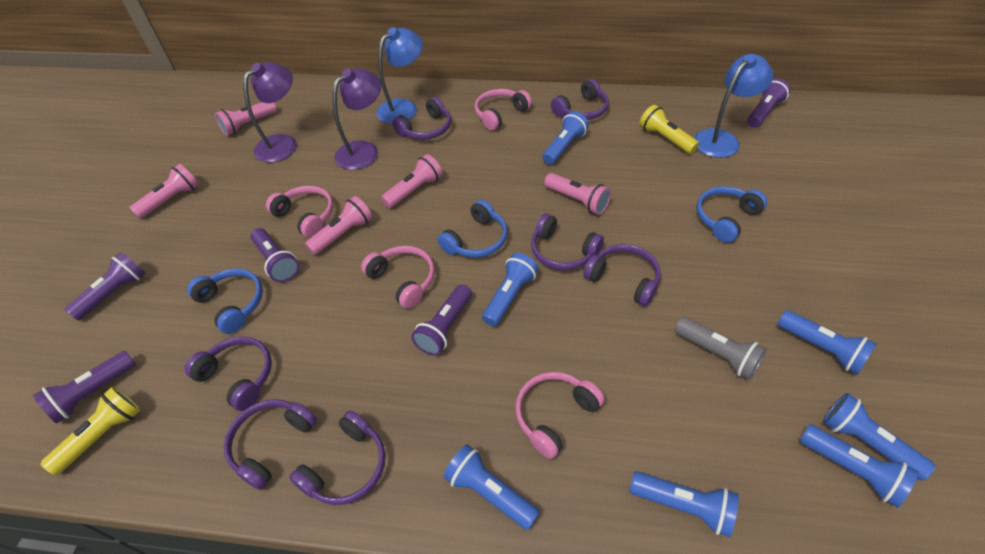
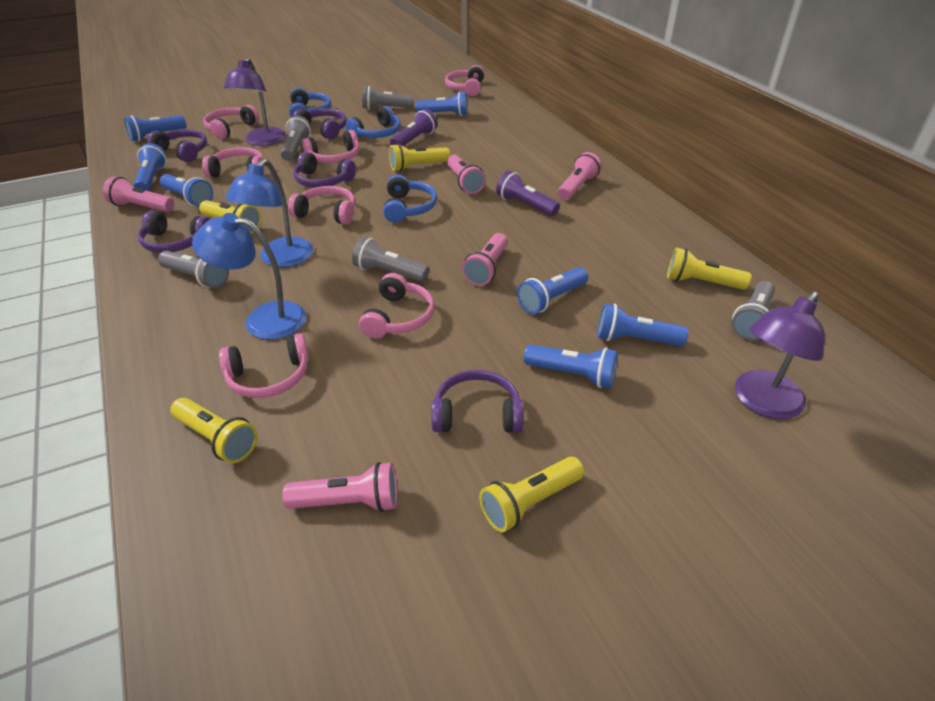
grey flashlight: [675,317,767,380] = 1 -> [158,251,229,288] [280,115,311,161] [352,237,429,282] [362,86,414,110] [732,281,775,340] = 5
pink headphones: [266,186,333,238] [361,246,435,309] [475,89,532,130] [515,372,605,459] = 4 -> [202,147,264,178] [203,105,259,139] [219,333,309,398] [288,186,355,225] [302,130,360,163] [359,273,434,338] [445,65,484,96] = 7
purple flashlight: [33,351,136,424] [64,252,145,320] [250,228,299,282] [411,284,472,356] [747,78,790,128] = 5 -> [390,109,438,146] [496,171,560,216] = 2
purple headphones: [185,336,272,411] [224,399,317,490] [289,410,385,505] [392,97,451,140] [531,213,604,270] [551,79,609,120] [583,244,661,306] = 7 -> [138,211,210,253] [147,129,207,162] [292,108,347,139] [293,152,356,188] [431,370,524,433] = 5
yellow flashlight: [41,387,141,475] [639,105,699,154] = 2 -> [170,398,258,463] [199,200,262,233] [389,144,450,171] [479,457,584,533] [667,248,752,290] = 5

